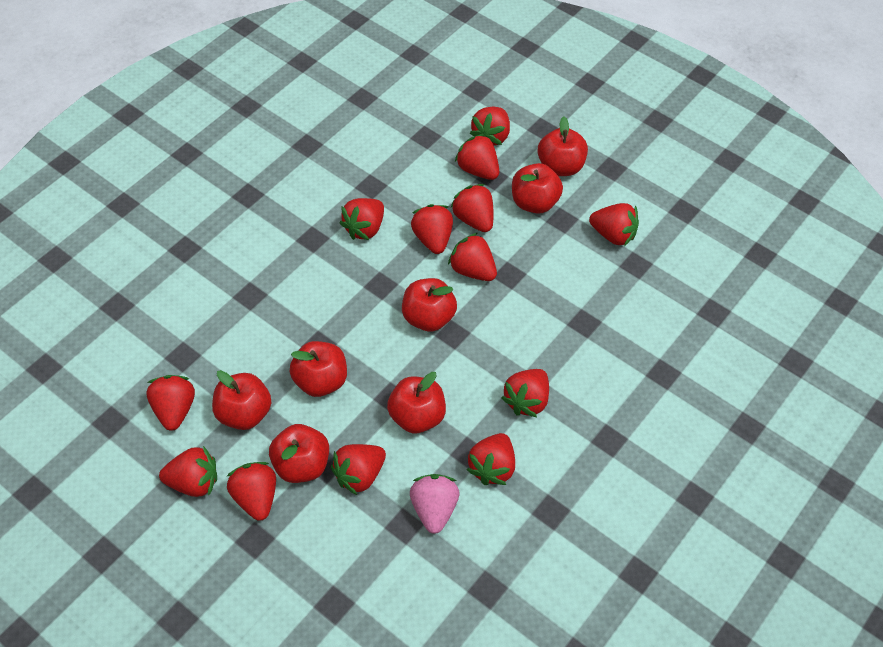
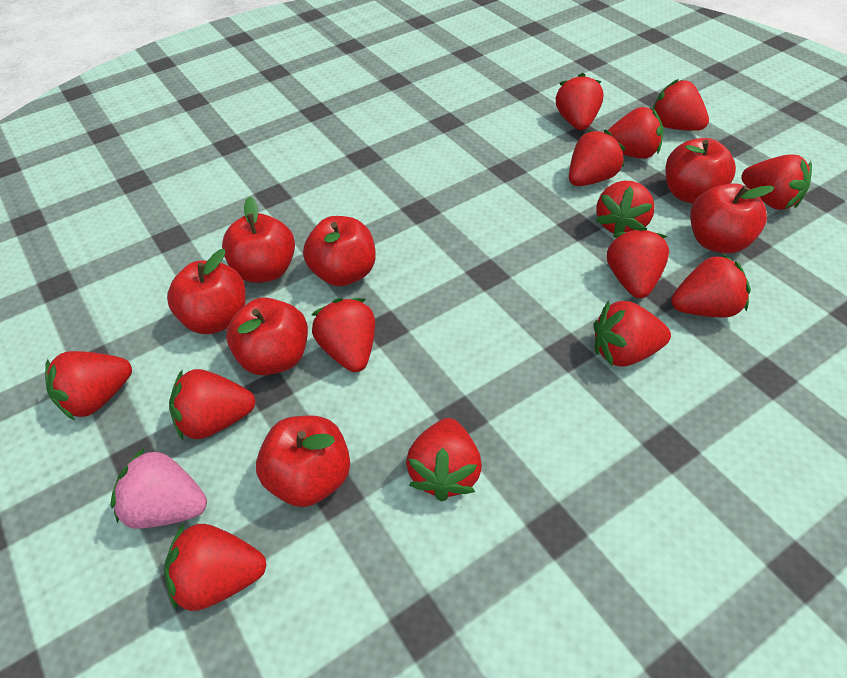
red strawberry: [147,375,195,431] [159,446,217,497] [226,462,276,521] [331,444,386,495] [340,198,384,240] [411,204,453,254] [448,233,497,281] [451,184,494,232] [455,134,499,180] [467,433,515,485] [470,107,510,146] [501,369,549,417] [589,203,639,246] = 13 -> [45,351,132,420] [164,523,267,611] [169,369,256,440] [311,298,375,372] [406,418,482,502] [556,73,603,130] [569,130,625,186] [594,300,671,367] [596,181,655,235] [607,227,669,298] [608,107,664,159] [653,79,709,131] [671,253,751,317] [741,154,812,210] = 14

